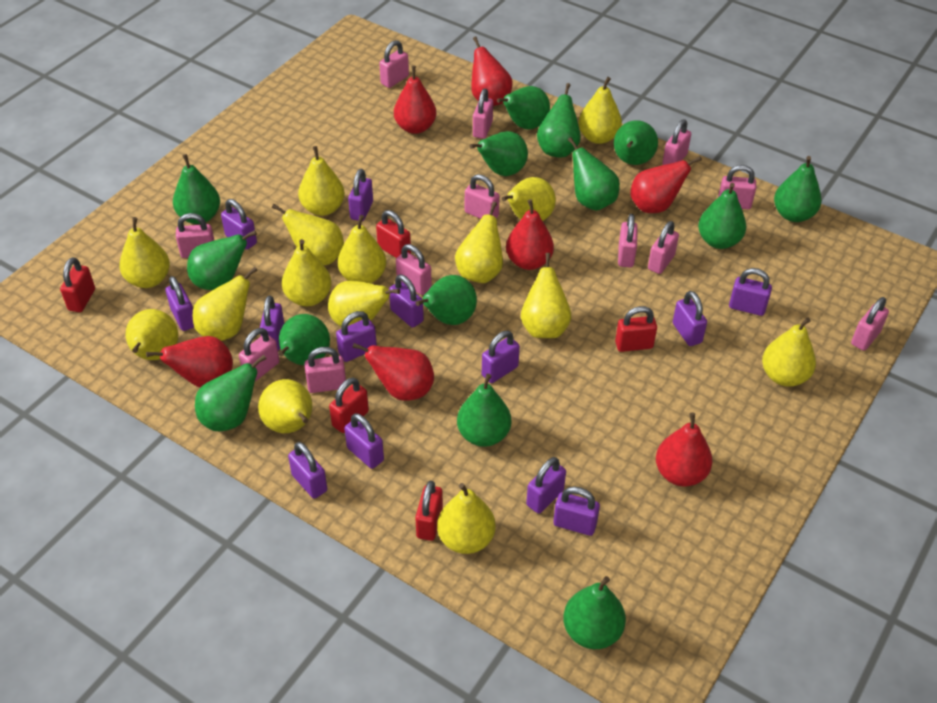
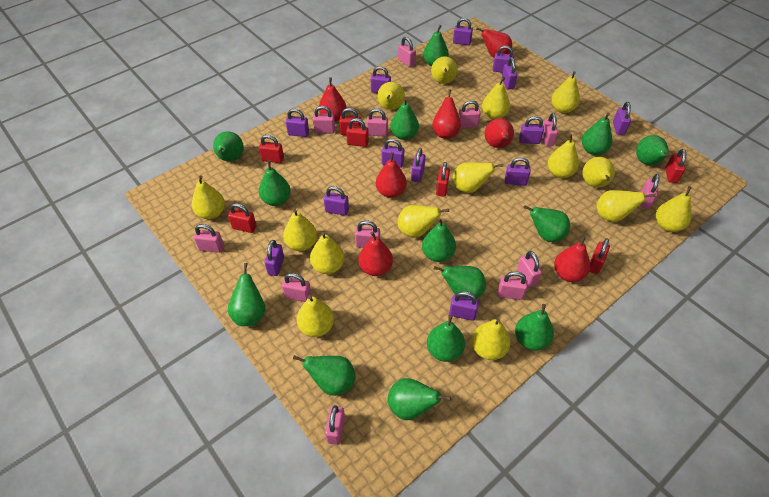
red padlock: [60,257,95,312] [329,377,369,433] [376,210,411,258] [415,481,443,541] [615,306,657,352] = 5 -> [228,203,257,233] [259,135,284,163] [339,108,361,135] [346,118,369,147] [436,162,450,197] [590,238,610,274] [665,149,686,183] = 7

